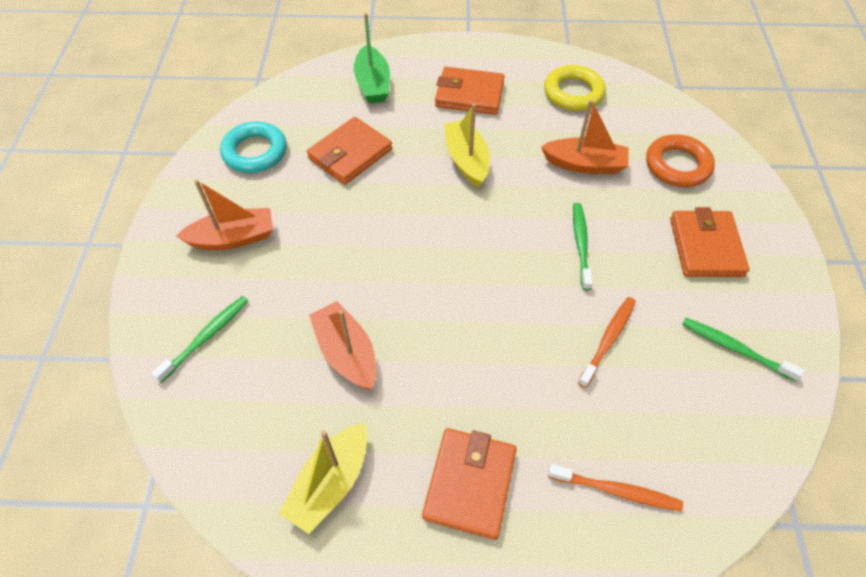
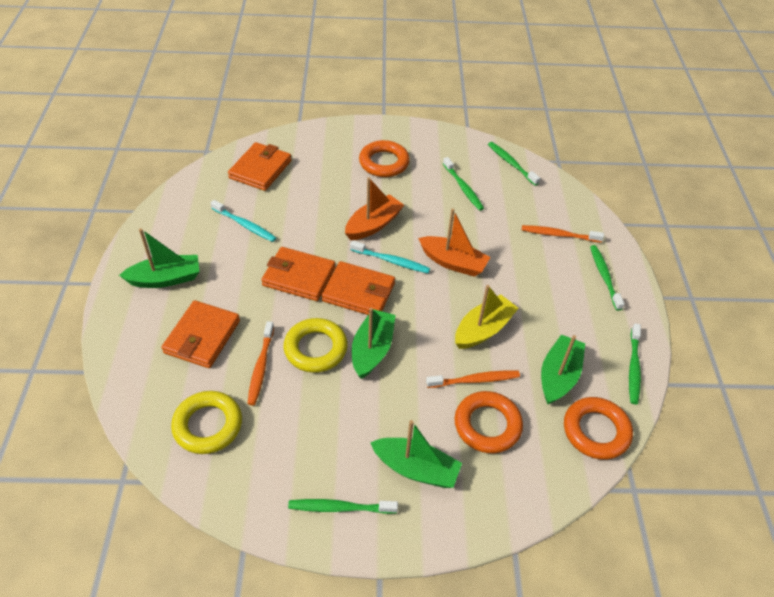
green boat: [354,13,390,103] = 1 -> [119,228,200,288] [352,308,395,379] [370,420,462,488] [541,334,585,404] = 4
green toothbrush: [151,296,248,383] [573,203,593,290] [682,318,804,382] = 3 -> [288,499,398,514] [443,157,484,211] [488,142,540,186] [590,245,625,311] [629,323,641,404] = 5
orange boat: [176,180,273,250] [309,301,376,390] [541,100,629,174] = 3 -> [345,177,404,240] [418,209,491,277] = 2
orange ring: [646,134,715,187] = 1 -> [359,140,410,177] [455,391,523,453] [564,397,633,460] = 3
orange toothbrush: [548,464,683,511] [578,297,636,388] = 2 -> [247,321,274,405] [426,371,520,388] [522,225,604,243] = 3
turquoise ring: [220,121,287,173] = 1 -> none = 0
turquoise toothbrush: none = 0 -> [211,200,276,242] [350,241,430,273] = 2
yellow boat: [279,423,367,534] [444,104,490,188] = 2 -> [455,285,519,349] = 1
yellow ring: [544,65,606,111] = 1 -> [171,391,242,454] [284,318,348,373] = 2

